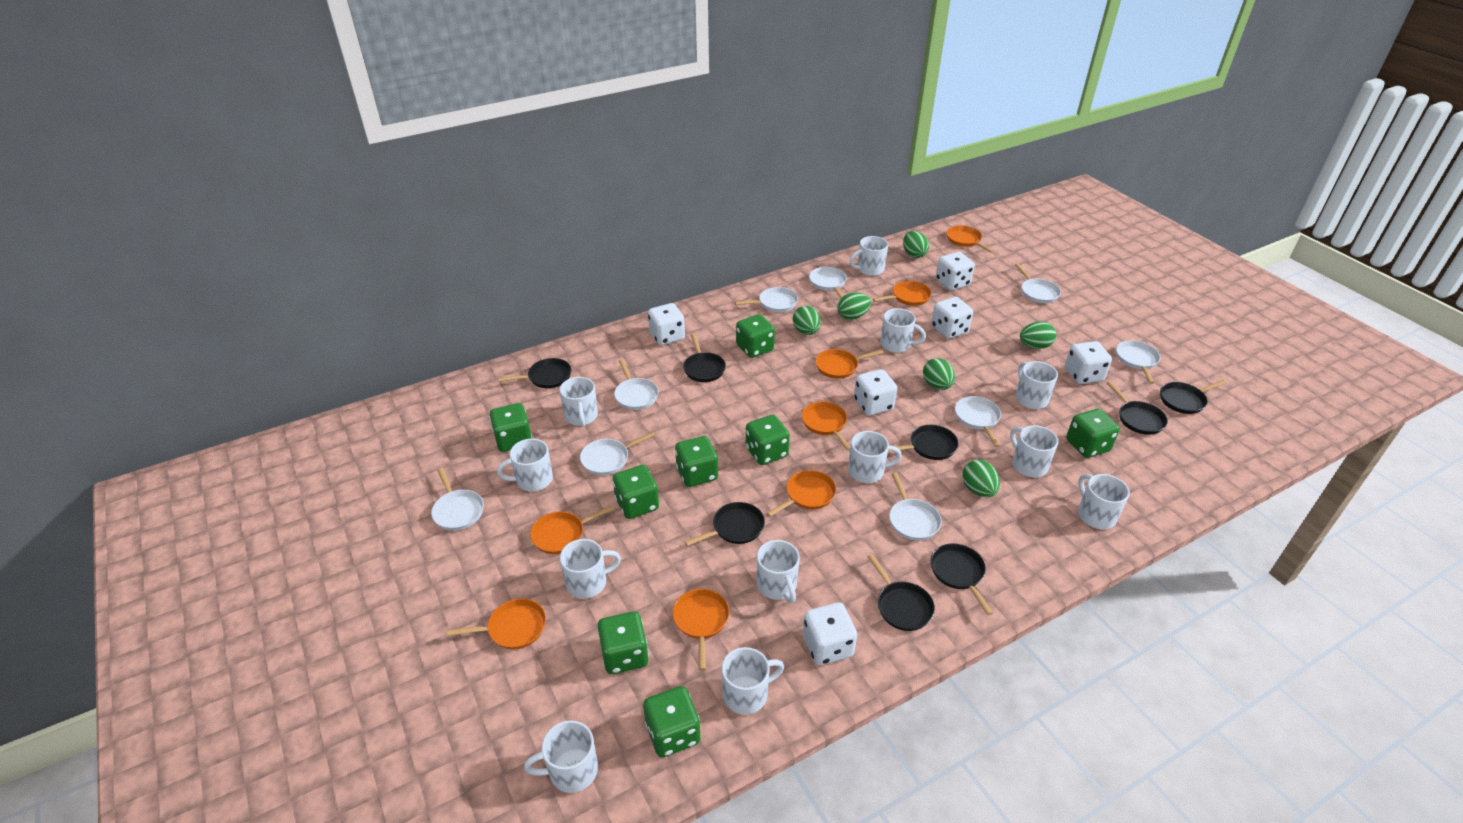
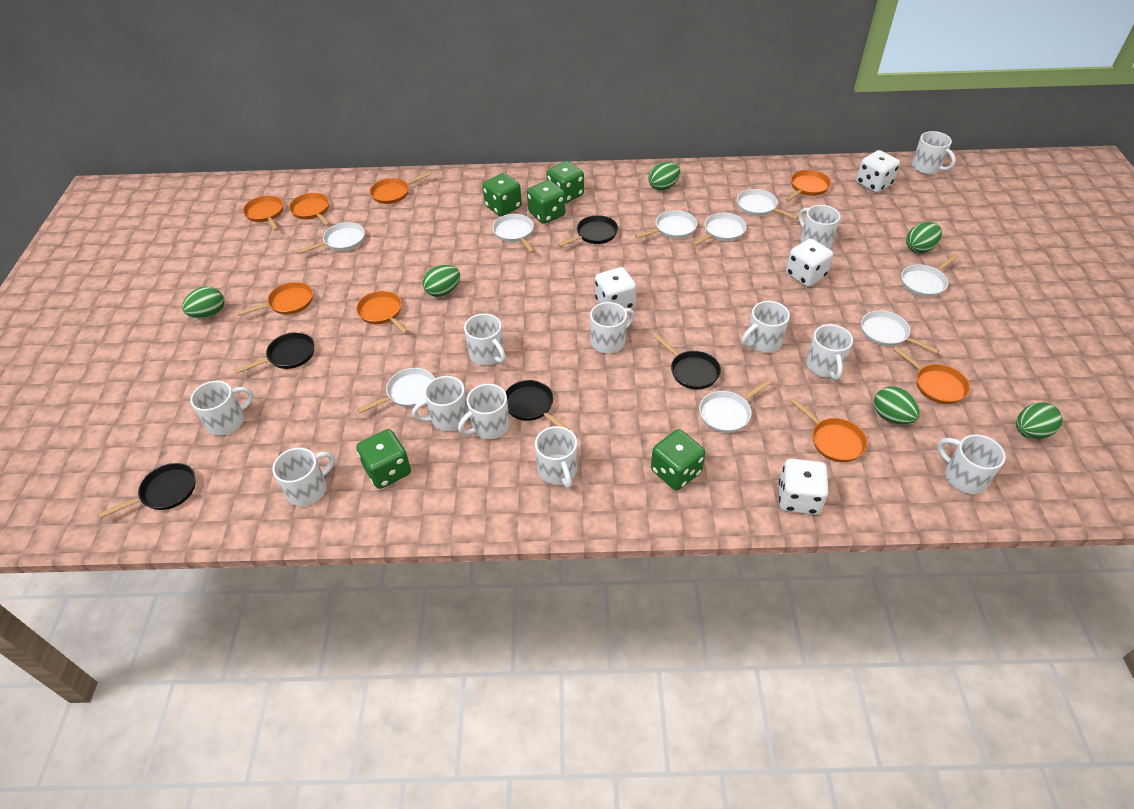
black pan: [498,358,571,388] [683,334,726,382] [685,502,765,546] [868,554,935,631] [888,425,959,460] [931,543,993,615] [1107,381,1168,435] [1160,380,1226,414] = 8 -> [99,463,196,518] [235,332,314,374] [506,380,570,430] [558,215,618,247] [654,334,721,389] = 5
green dice: [490,403,532,452] [597,611,649,674] [613,465,659,519] [643,686,700,757] [675,436,718,487] [736,314,775,358] [746,415,790,465] [1066,409,1120,458] = 8 -> [356,429,411,489] [483,173,522,216] [527,180,566,224] [547,161,584,203] [651,429,706,490] = 5
white dice: [648,303,685,345] [803,602,857,665] [854,369,897,416] [931,297,973,339] [936,252,975,290] [1065,341,1112,384] = 6 -> [595,267,636,309] [779,458,829,515] [786,239,833,287] [856,150,900,193] = 4

